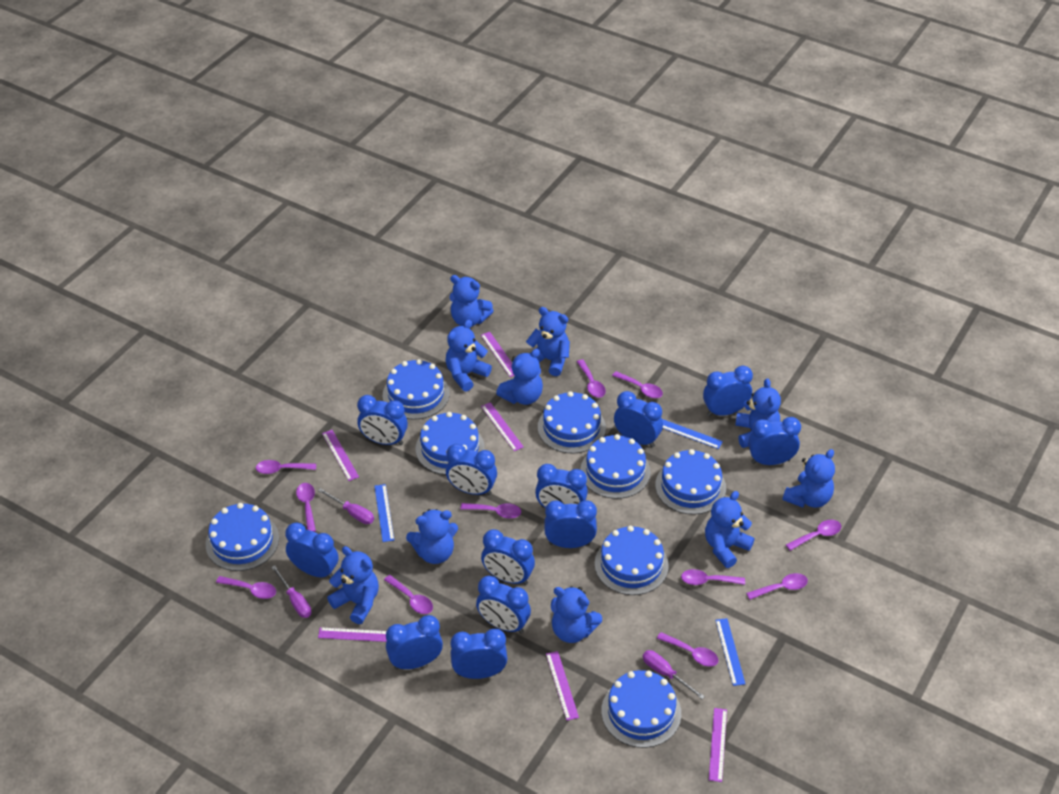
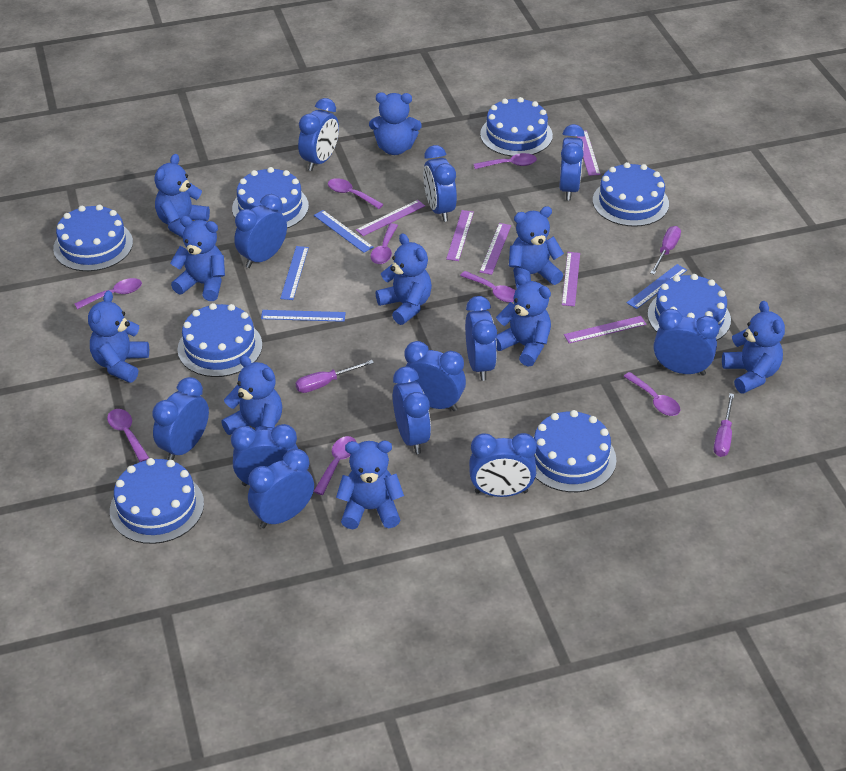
blue ruler: [374,484,394,542] [662,419,723,449] [715,618,745,686] = 3 -> [261,310,346,322] [280,246,309,300] [314,210,373,253] [627,264,687,309] = 4
purple spoon: [216,576,276,599] [256,460,316,474] [296,483,316,532] [384,575,433,614] [460,503,521,519] [577,359,606,398] [612,371,663,398] [657,632,718,667] [681,569,745,585] [746,573,808,600] [786,520,841,551] = 11 -> [74,278,142,309] [107,409,149,462] [313,436,356,495] [328,178,384,209] [371,223,398,264] [460,271,516,303] [474,153,537,169] [623,372,680,416] = 8

